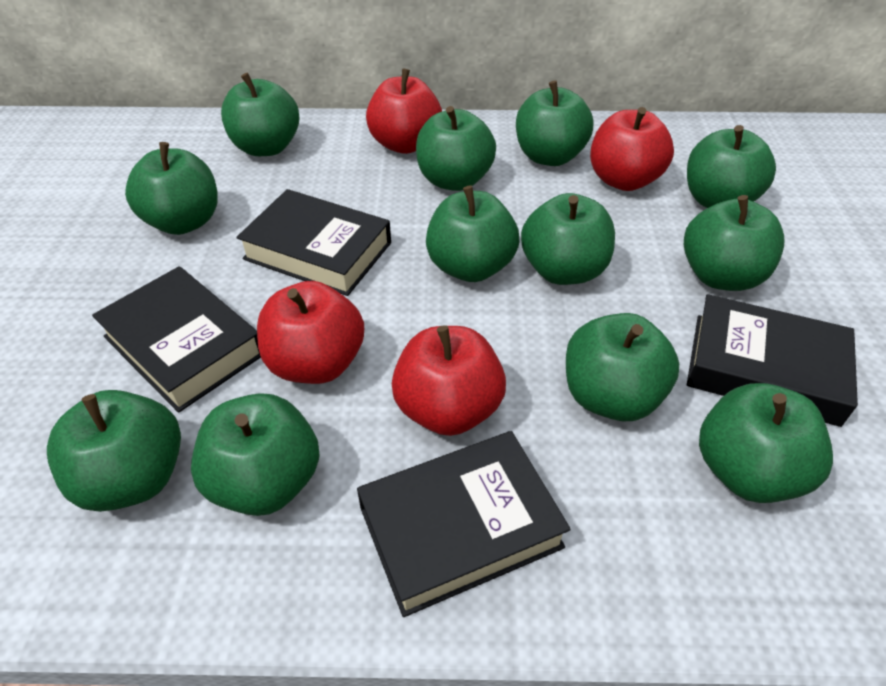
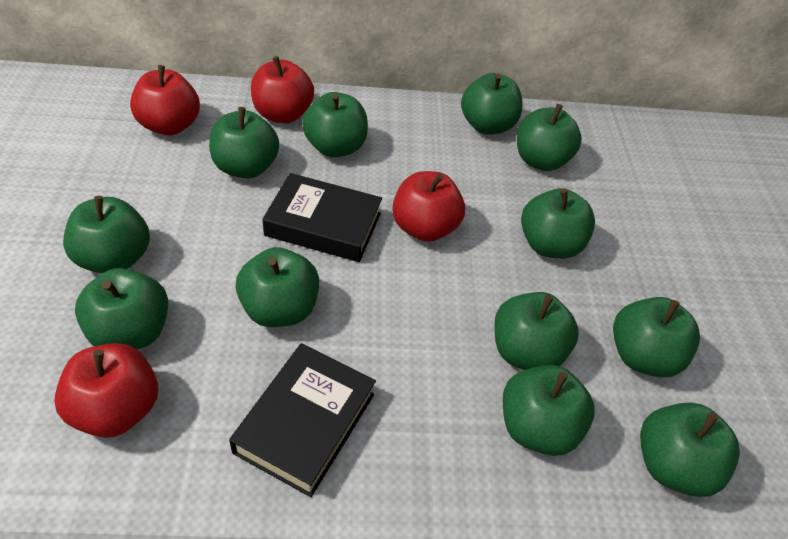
black book: [92,266,261,413] [236,189,391,296] [357,431,571,617] [687,294,858,427] = 4 -> [229,343,376,497] [262,173,382,262] = 2

